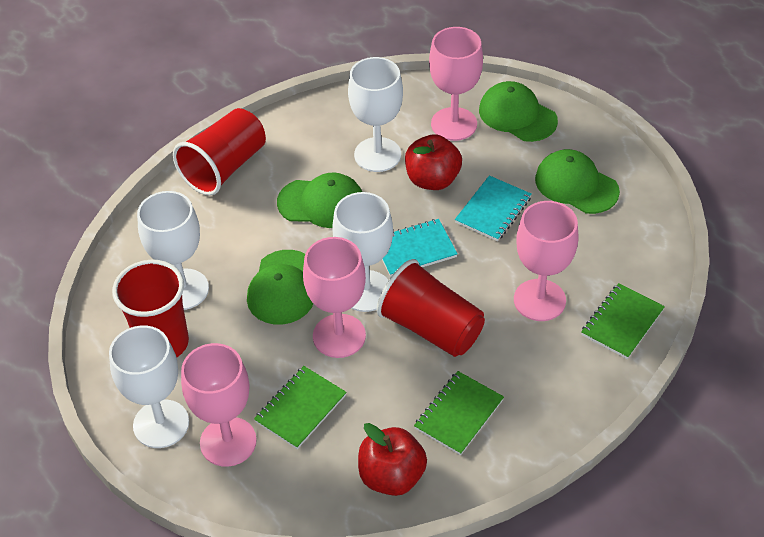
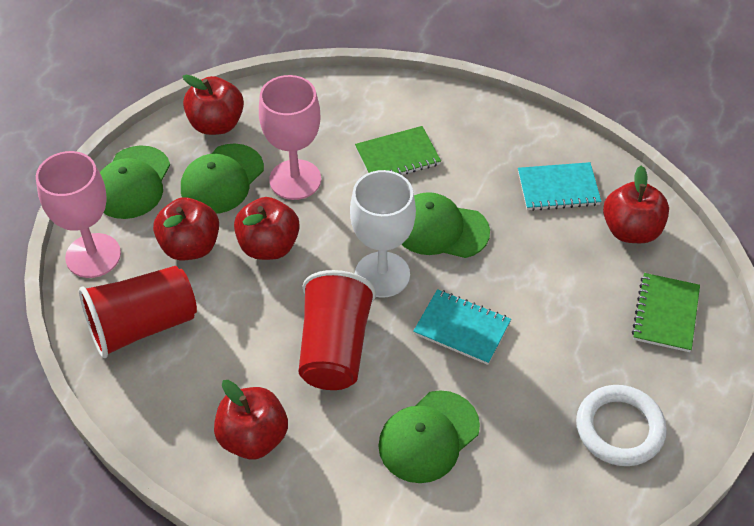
green notebook: [254,366,347,449] [414,371,504,455] [581,283,665,359] = 3 -> [355,126,441,175] [632,273,700,352] = 2
pink goblet: [181,343,257,467] [303,237,366,358] [429,27,483,141] [514,201,579,321] = 4 -> [36,151,121,278] [259,75,321,200] = 2
red apple: [358,423,427,496] [405,134,462,190] = 2 -> [153,197,219,261] [182,75,244,135] [214,380,288,459] [234,197,300,260] [603,165,669,243] = 5
red cup: [112,260,189,357] [173,108,266,196] [377,259,485,357] = 3 -> [79,266,197,358] [299,270,376,390] = 2
white goblet: [109,326,189,448] [137,191,209,310] [332,192,393,312] [348,57,403,172] = 4 -> [350,170,416,298] = 1
white ring: none = 0 -> [576,385,667,466] = 1

